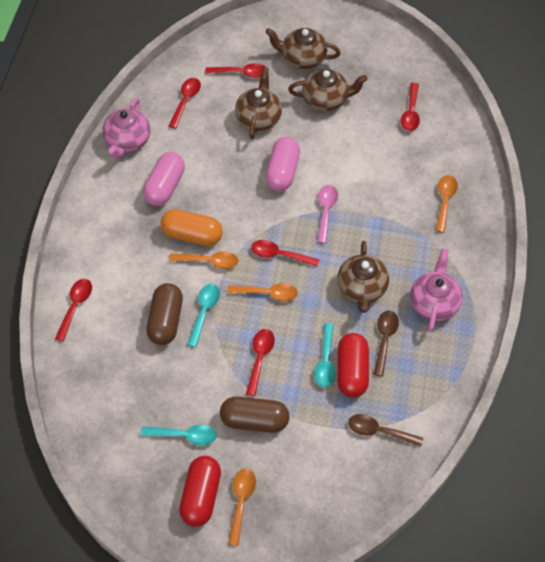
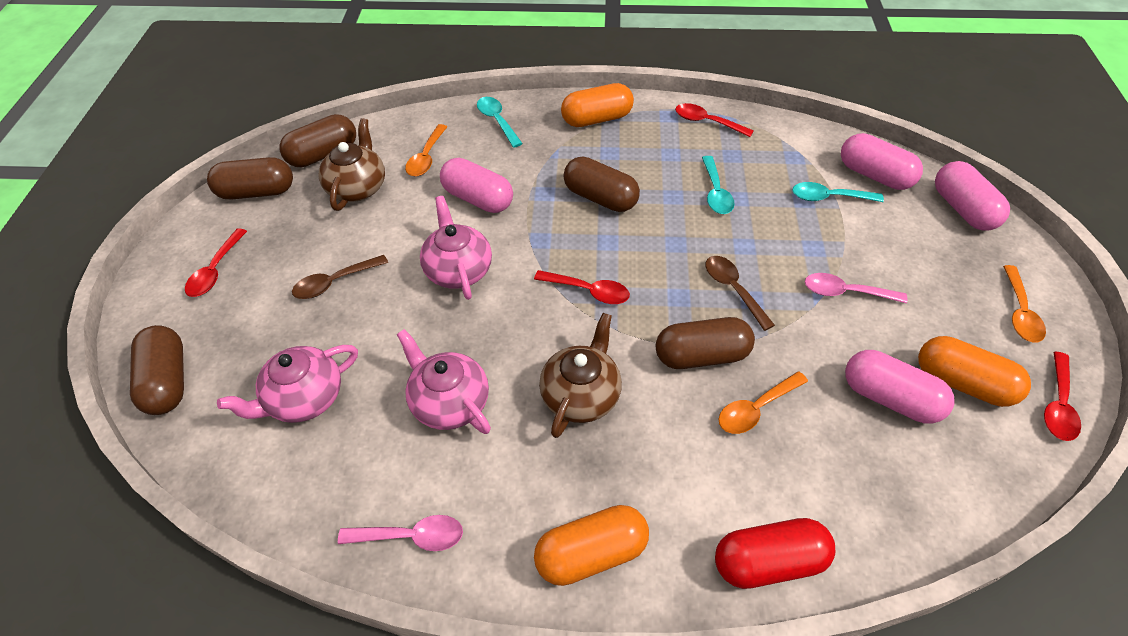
brown capsule: [146,283,183,345] [220,397,289,433] = 2 -> [130,325,184,415] [207,157,293,200] [279,114,356,167] [563,156,640,212] [656,317,755,369] = 5
brown teapot: [235,67,282,139] [266,28,341,69] [288,69,368,111] [337,241,389,313] = 4 -> [318,118,385,211] [539,313,622,438] = 2
orange capsule: [160,209,223,246] = 1 -> [534,505,649,586] [561,83,634,127] [918,336,1031,407] = 3
orange spoon: [169,251,239,269] [227,283,298,302] [228,469,256,546] [436,175,458,233] = 4 -> [405,124,447,176] [719,371,808,434] [1003,265,1046,343] = 3
pink capsule: [143,152,185,206] [266,137,300,191] = 2 -> [440,158,513,213] [841,133,923,190] [845,350,954,424] [935,161,1010,231] = 4
pink spoon: [317,185,338,243] = 1 -> [338,515,463,551] [805,273,907,304] = 2
pink teapot: [103,98,150,159] [410,249,463,332] = 2 -> [217,345,358,423] [396,329,491,434] [420,196,492,300] = 3
red capsule: [179,456,221,527] [337,333,369,398] = 2 -> [715,518,835,589] = 1
red spoon: [55,279,92,342] [169,78,201,129] [205,63,267,78] [246,329,275,396] [251,240,320,267] [401,83,420,131] = 6 -> [185,228,247,297] [534,270,630,304] [675,103,754,137] [1044,352,1081,441] = 4

